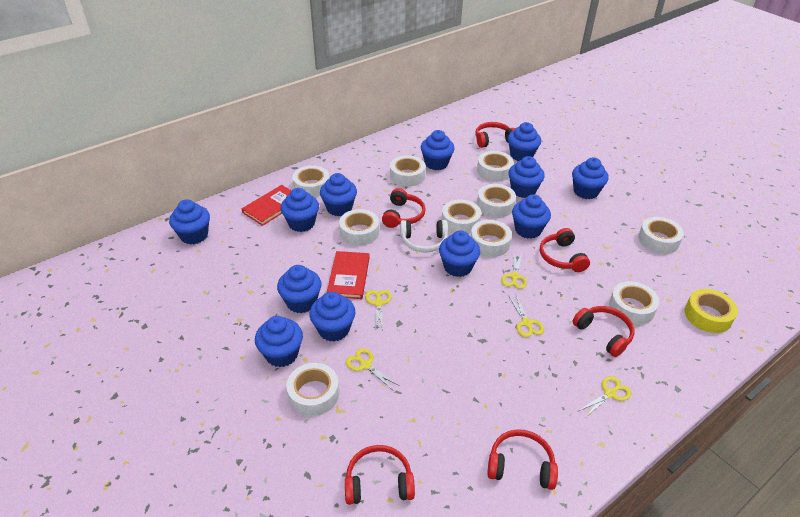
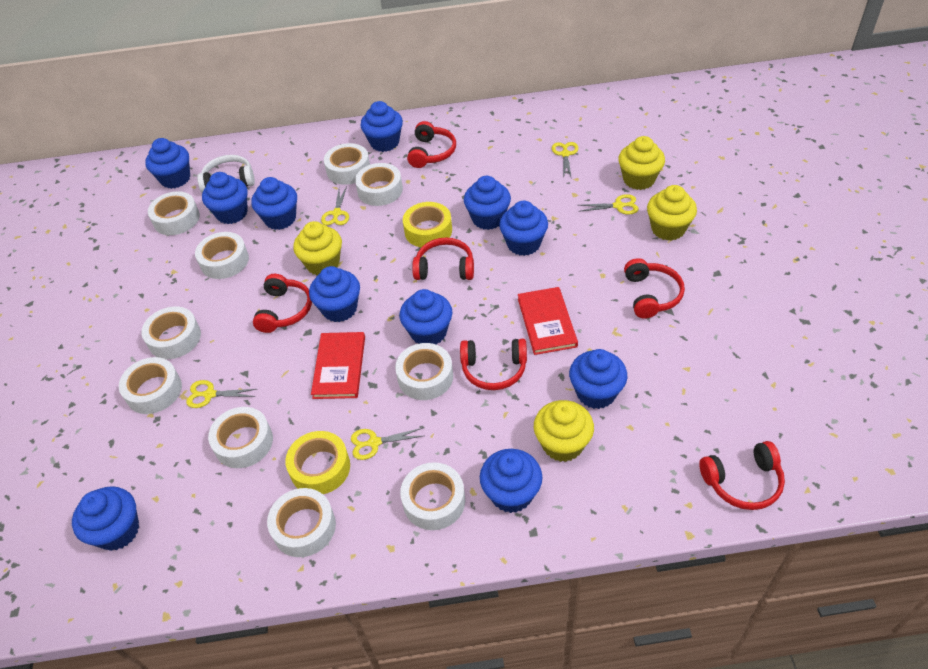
blue cupcake: [169,199,210,245] [255,316,303,367] [277,265,321,313] [280,188,319,232] [309,292,356,342] [320,173,357,216] [421,130,455,170] [439,230,480,277] [508,122,541,161] [509,156,545,198] [512,194,551,239] [572,157,609,199] = 12 -> [72,486,139,551] [145,138,190,189] [202,172,248,224] [251,177,297,230] [309,266,360,322] [361,101,403,152] [399,289,452,345] [464,176,511,230] [480,449,543,513] [499,201,548,256] [569,349,627,409] = 11
yellow cupcake: none = 0 -> [293,221,342,276] [534,400,594,462] [618,136,665,190] [647,185,697,241] = 4
yellow tape: [684,289,738,333] = 1 -> [285,431,350,494] [403,202,452,247] = 2

